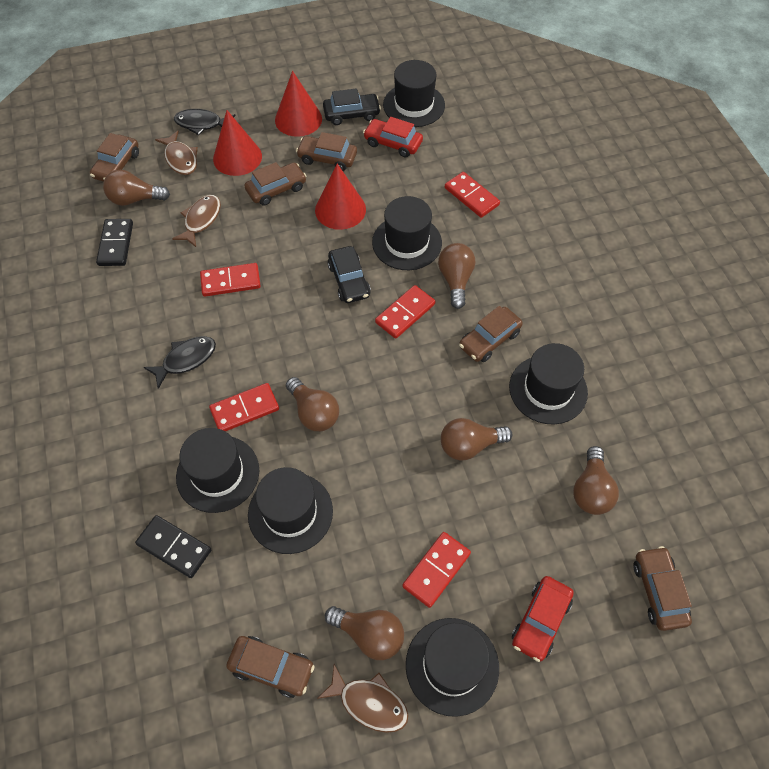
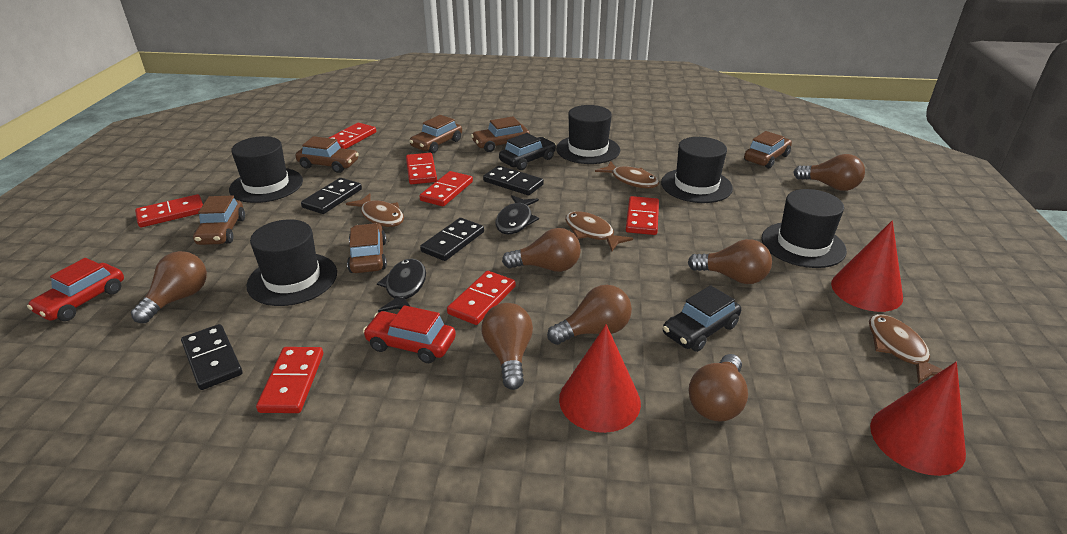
black domino: [96,219,133,266] [135,515,211,578] = 2 -> [181,324,242,390] [301,178,362,214] [420,218,484,261] [483,166,544,195] = 4
black hat: [176,428,259,513] [248,467,333,554] [372,196,442,270] [383,60,445,127] [406,618,499,717] [509,343,588,424] = 6 -> [229,136,303,203] [246,220,337,306] [556,105,620,164] [661,137,733,203] [762,189,847,268] = 5
brown fish: [155,131,198,175] [172,195,221,247] [317,664,409,733] = 3 -> [346,193,404,227] [565,211,633,251] [595,161,659,188] [869,314,943,384] = 4
brown light bulb: [103,170,170,206] [286,377,339,431] [325,606,404,660] [438,243,475,309] [441,418,512,461] [573,446,619,515] = 6 -> [131,251,207,323] [481,303,533,390] [502,228,581,272] [547,285,632,345] [688,239,772,284] [688,354,748,422] [793,154,865,191] = 7
red domino: [200,263,261,297] [209,383,279,432] [375,285,435,339] [403,532,471,608] [445,172,500,218] = 5 -> [135,194,203,227] [256,347,323,413] [329,123,376,149] [406,153,437,184] [419,171,473,207] [447,271,516,325] [626,196,659,235] = 7

